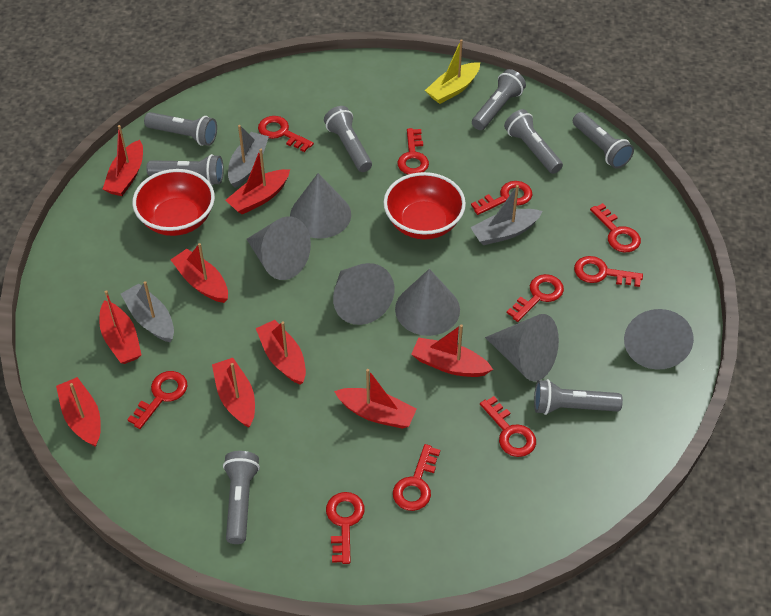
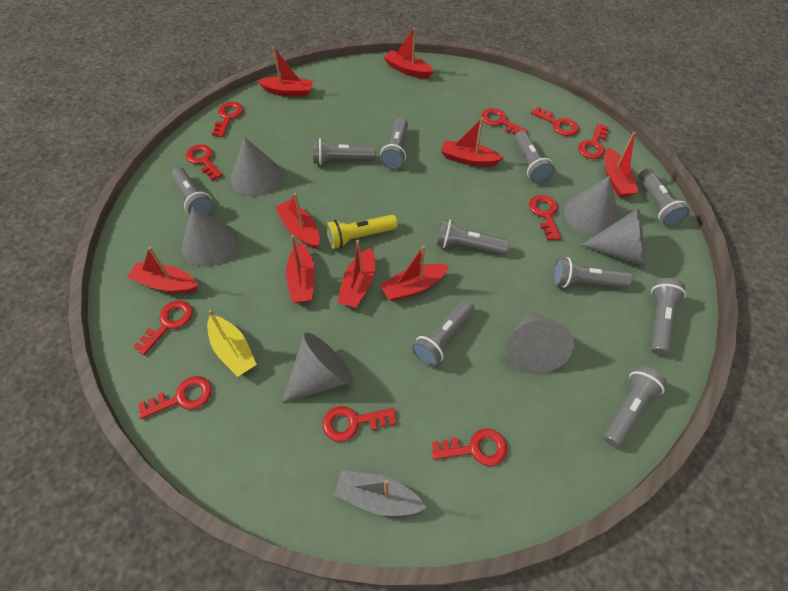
grey boat: [121,281,174,342] [228,125,269,188] [470,185,542,245] = 3 -> [334,471,426,516] = 1
grey flashlight: [144,112,217,146] [146,154,224,185] [223,451,260,544] [324,106,372,172] [472,69,526,130] [504,109,563,174] [534,379,623,415] [573,112,634,169] = 8 -> [171,167,214,215] [313,138,376,165] [380,118,408,169] [412,300,475,367] [437,219,510,254] [514,130,555,183] [553,257,632,288] [604,366,667,448] [639,168,690,226] [651,278,686,356] = 10
red bowl: [132,169,215,236] [383,172,466,239] = 2 -> none = 0
yellow flashlight: none = 0 -> [326,215,398,249] = 1

